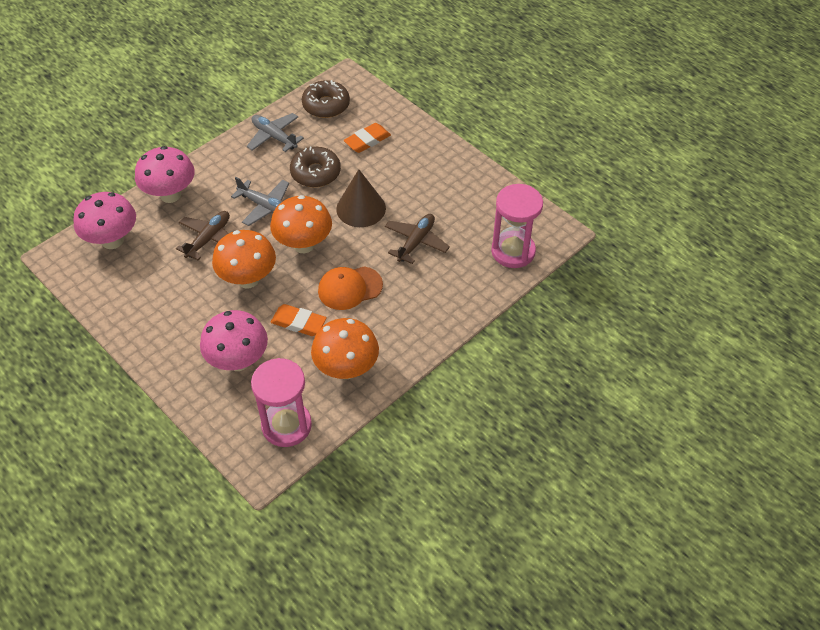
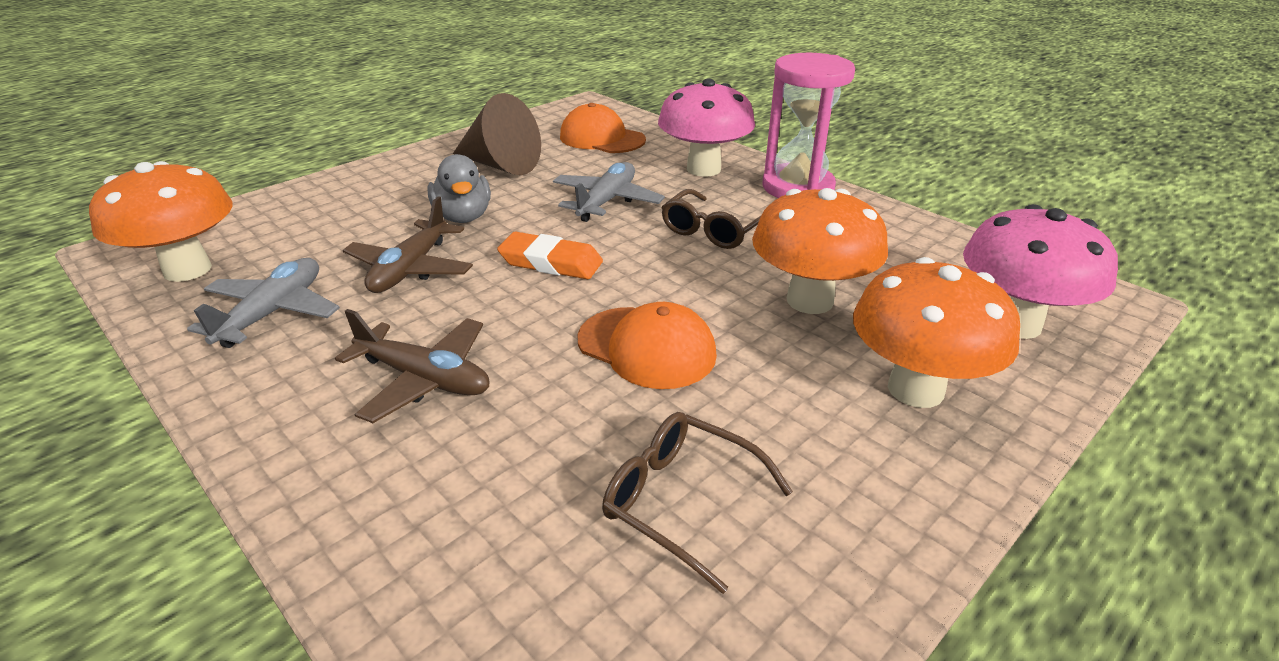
brown donut: [290,147,341,187] [302,80,350,118] = 2 -> none = 0
brown glasses: none = 0 -> [602,412,793,594] [661,189,761,249] = 2
grey duck: none = 0 -> [427,154,491,223] = 1
orange cap: [318,266,383,310] = 1 -> [560,103,646,153] [577,302,717,389] = 2
orange eraser: [270,304,327,336] [343,123,391,153] = 2 -> [497,232,603,279] = 1
pink hourglass: [251,358,312,447] [491,184,543,268] = 2 -> [762,53,855,198] = 1
pink mushroom: [73,192,136,249] [135,146,195,203] [200,310,268,371] = 3 -> [658,79,755,177] [963,204,1118,339] = 2

